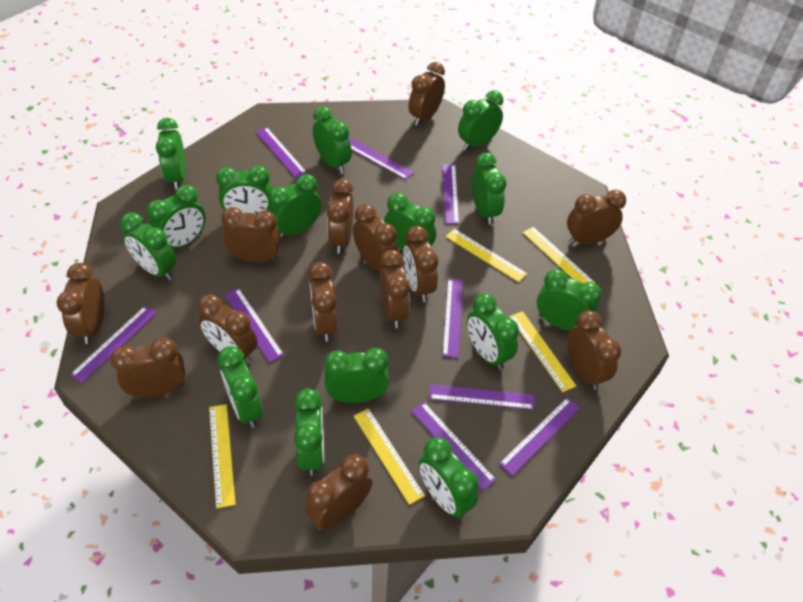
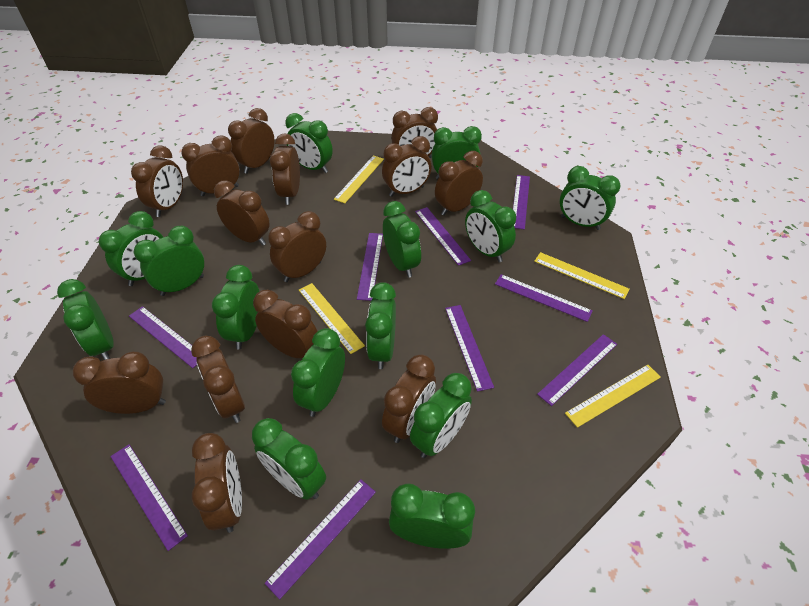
brown clock: [57,263,104,344] [110,338,185,397] [198,294,257,363] [221,207,281,263] [305,454,372,530] [308,262,338,342] [327,179,354,254] [353,204,398,271] [379,250,410,328] [403,226,438,302] [409,62,445,126] [567,190,626,244] [567,311,621,390] = 13 -> [73,352,166,414] [131,146,183,217] [181,136,240,196] [191,336,245,423] [192,433,242,533] [214,181,270,246] [228,108,275,174] [253,290,317,358] [268,211,326,282] [270,133,300,205] [382,136,432,197] [382,355,436,443] [391,107,438,158] [435,151,483,216] = 14
green clock: [120,212,176,280] [147,185,206,249] [156,118,186,190] [216,165,272,214] [218,346,263,428] [268,174,321,239] [294,389,324,476] [312,106,352,173] [324,348,389,403] [384,193,436,251] [419,437,478,519] [458,90,503,151] [467,293,519,370] [472,153,506,225] [537,269,602,331] = 15 -> [57,279,114,360] [99,211,163,286] [134,226,204,296] [212,265,259,350] [252,418,326,500] [285,113,333,173] [291,328,345,417] [365,282,396,369] [383,201,421,278] [389,483,475,549] [410,373,472,458] [432,126,482,180] [465,190,516,262] [560,166,621,230] = 14
yellow ruler: [209,404,236,508] [354,408,425,505] [446,229,527,282] [509,311,576,392] [523,227,595,283] = 5 -> [299,283,365,354] [334,156,384,203] [534,252,630,299] [565,365,661,428] = 4

